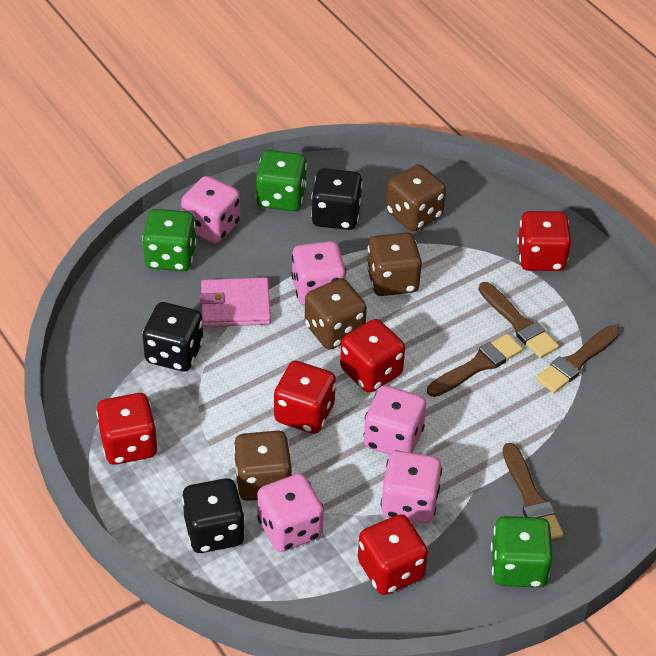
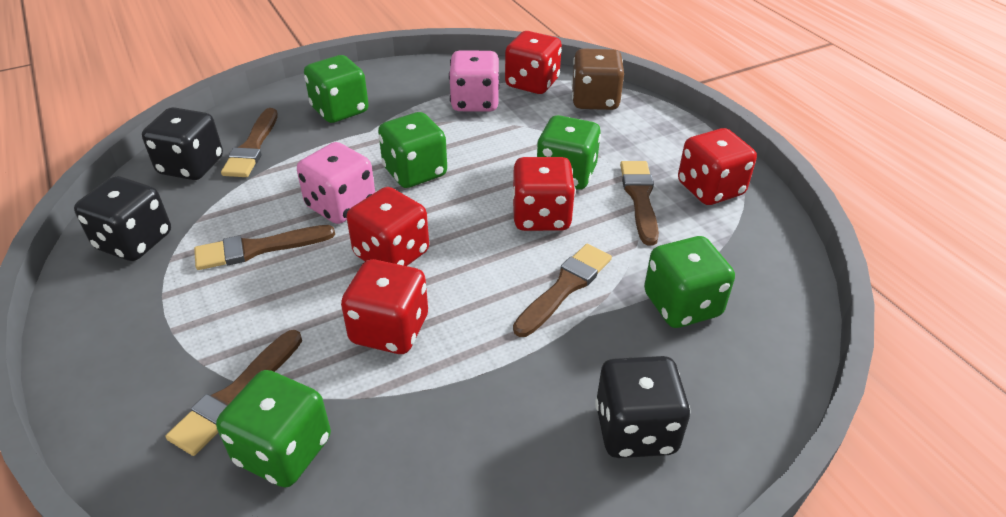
brown brush: [427,334,523,397] [479,282,559,358] [503,443,563,539] [536,325,620,393] = 4 -> [166,330,302,456] [194,225,335,270] [221,108,278,177] [513,244,612,337] [620,161,659,246] = 5
brown dice: [234,430,291,501] [305,278,367,350] [367,232,422,296] [386,164,446,231] = 4 -> [571,48,624,110] = 1
green dice: [142,209,197,271] [256,150,307,211] [491,516,553,587] = 3 -> [216,370,331,488] [304,55,369,123] [378,112,447,188] [537,115,601,190] [644,236,735,328] = 5
pink dice: [181,176,241,243] [257,474,324,552] [291,241,346,305] [363,385,426,455] [381,451,442,524] = 5 -> [297,142,375,224] [449,50,500,112] = 2
pink wallet: [199,277,271,327] = 1 -> none = 0

